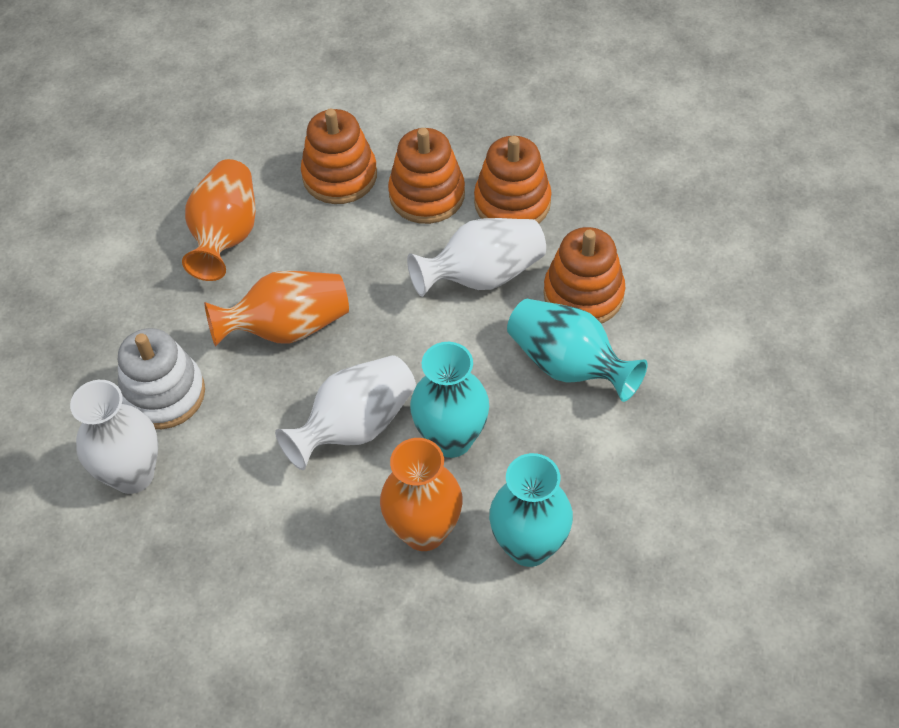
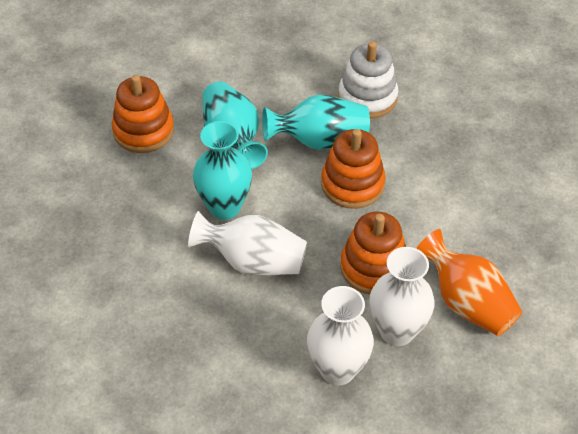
orange stacking toy: [301,109,377,204] [388,128,465,224] [474,136,551,223] [543,227,625,324] = 4 -> [112,75,174,153] [321,129,386,209] [340,212,406,294] = 3
orange vase: [182,159,256,281] [204,271,349,347] [380,438,462,551] = 3 -> [416,229,522,336] = 1

